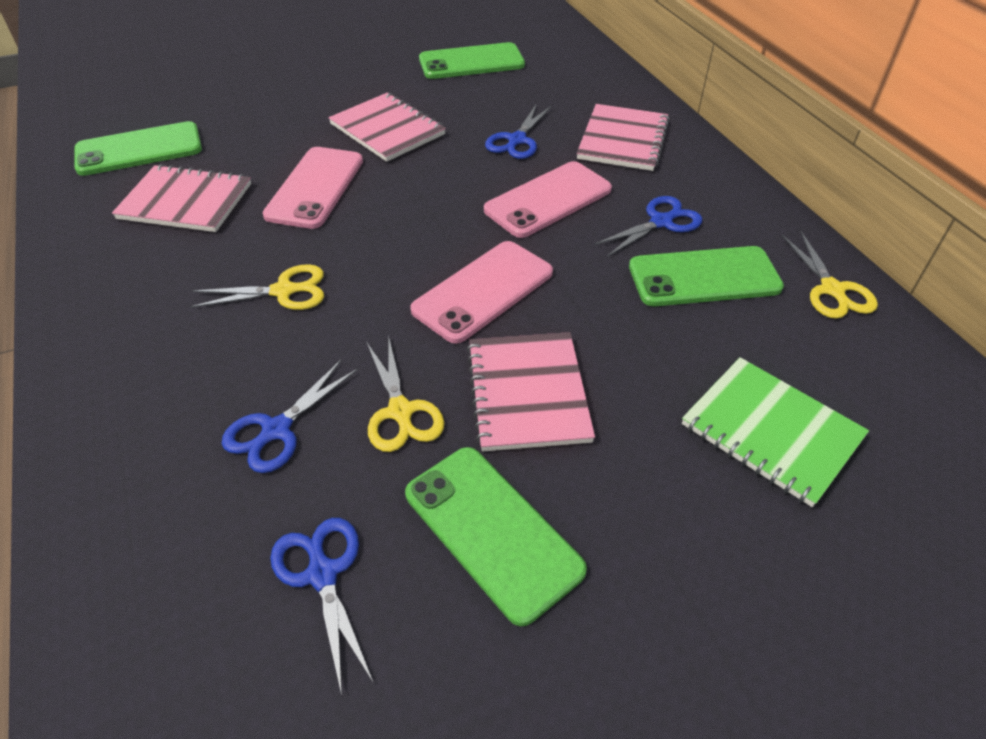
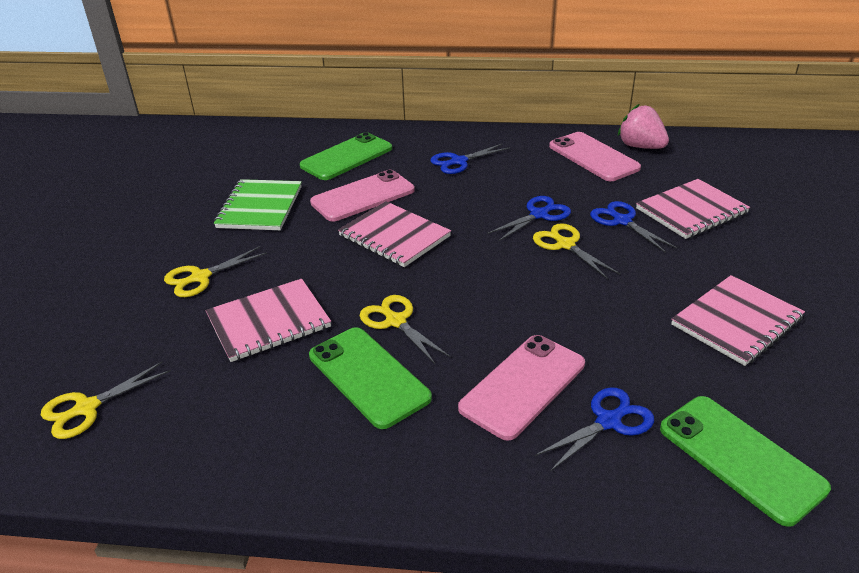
green phone: [74,121,202,176] [405,447,587,626] [419,42,525,79] [629,246,784,306] = 4 -> [300,132,392,180] [309,327,432,429] [660,396,831,527] = 3
pink strawberry: none = 0 -> [618,104,669,149] = 1
yellow scissors: [190,264,324,310] [367,335,445,452] [782,231,878,319] = 3 -> [41,361,171,439] [164,246,267,297] [359,295,451,364] [533,223,620,279] = 4

